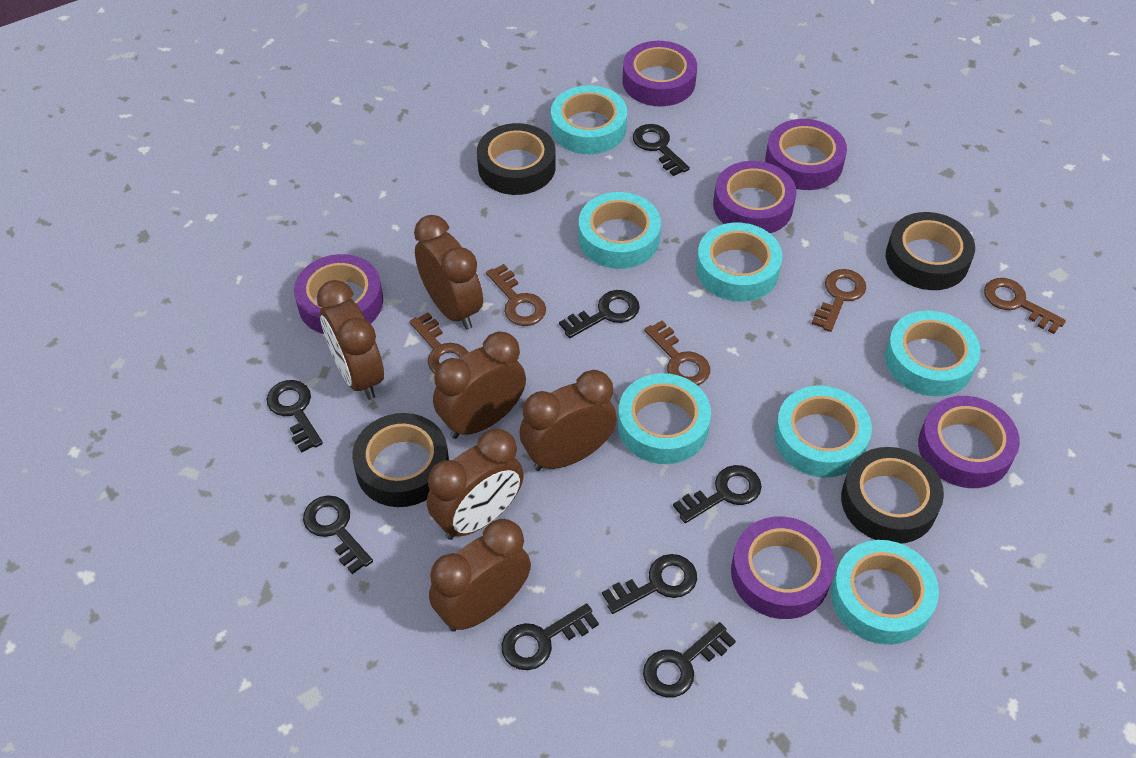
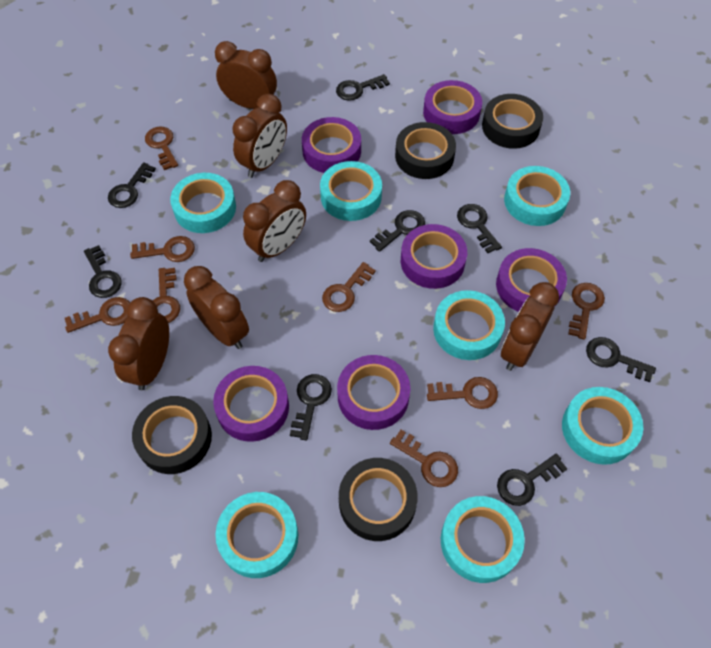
brown key: [410,312,469,374] [486,264,546,326] [644,320,710,386] [812,269,866,332] [984,278,1066,334] = 5 -> [65,297,130,333] [130,236,195,262] [145,127,178,170] [153,268,180,323] [322,262,376,312] [390,430,458,487] [427,377,498,409] [568,283,605,340] = 8

